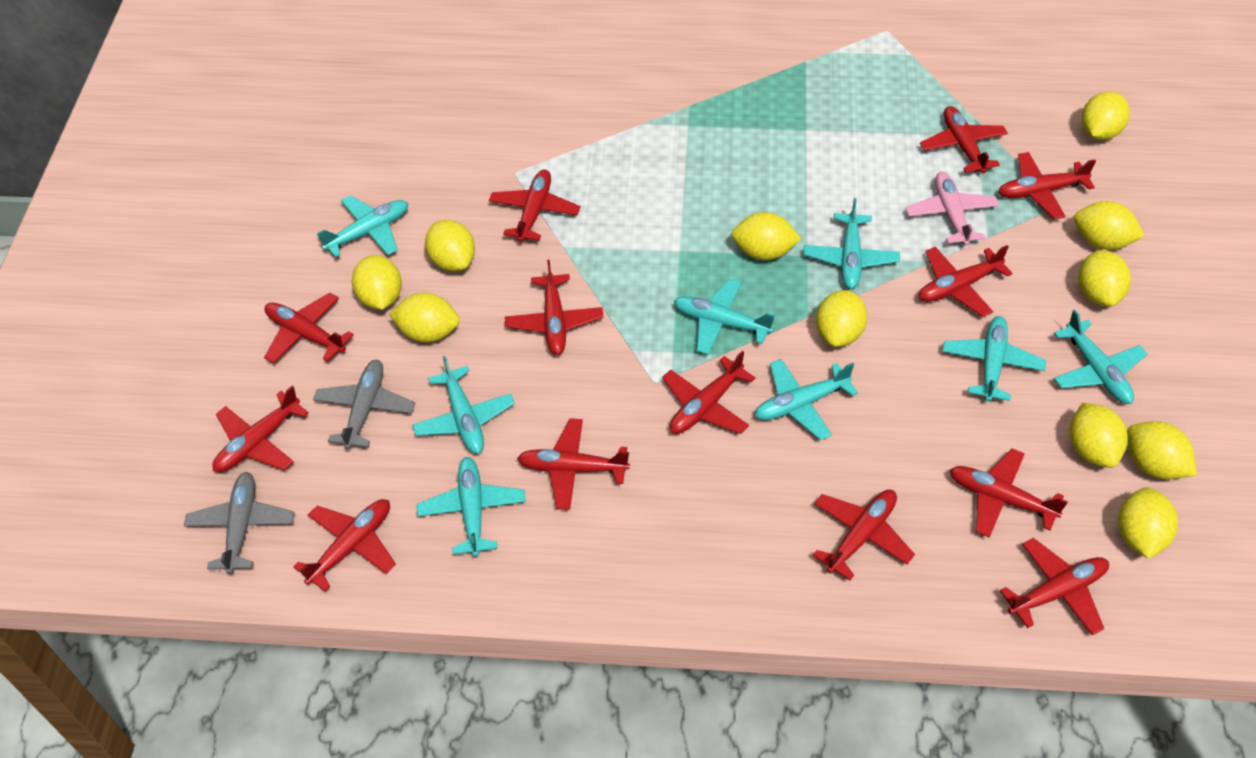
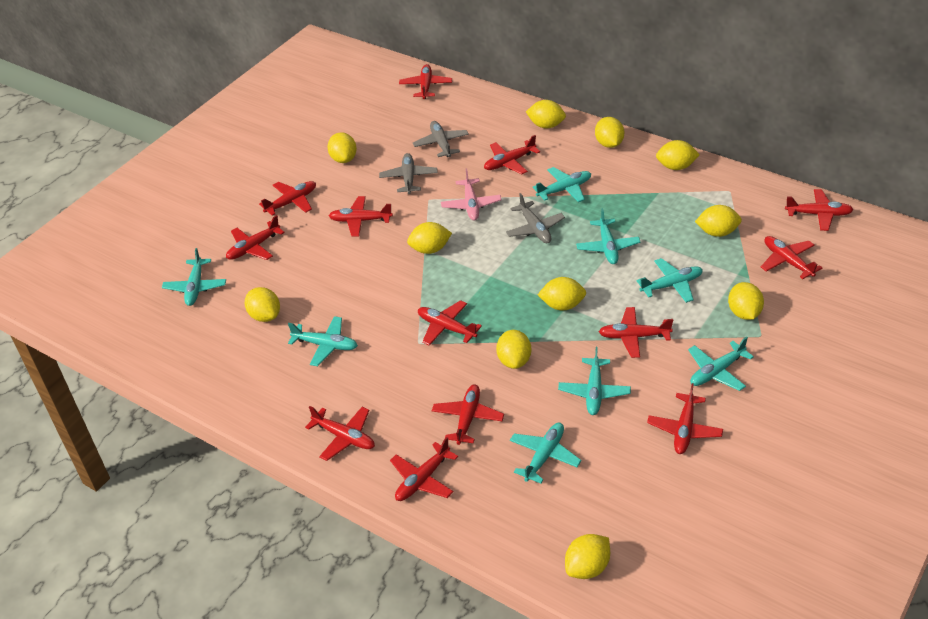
grey plane: [184,472,295,574] [313,360,415,450] = 2 -> [379,153,438,194] [413,121,469,157] [506,193,565,243] = 3

